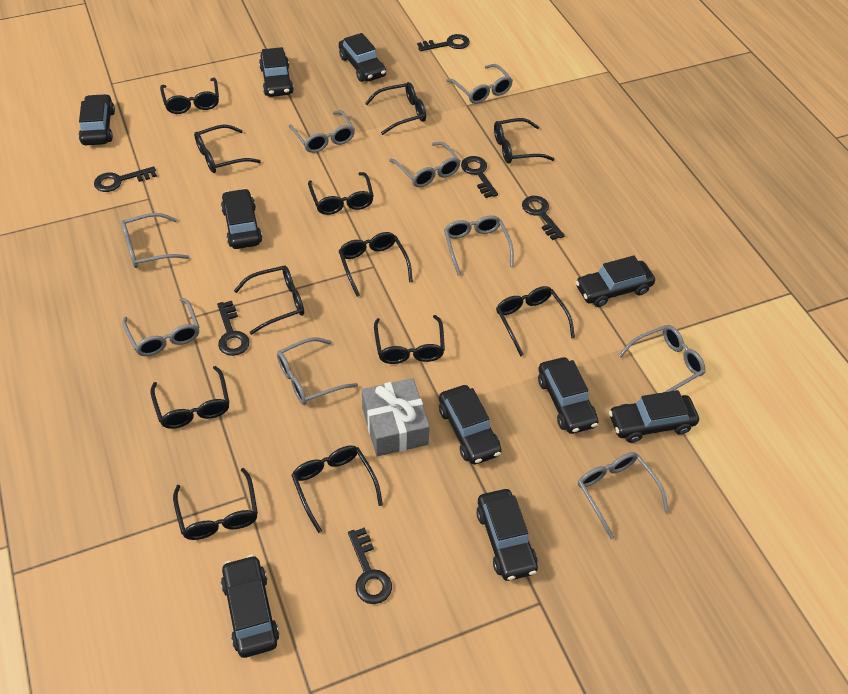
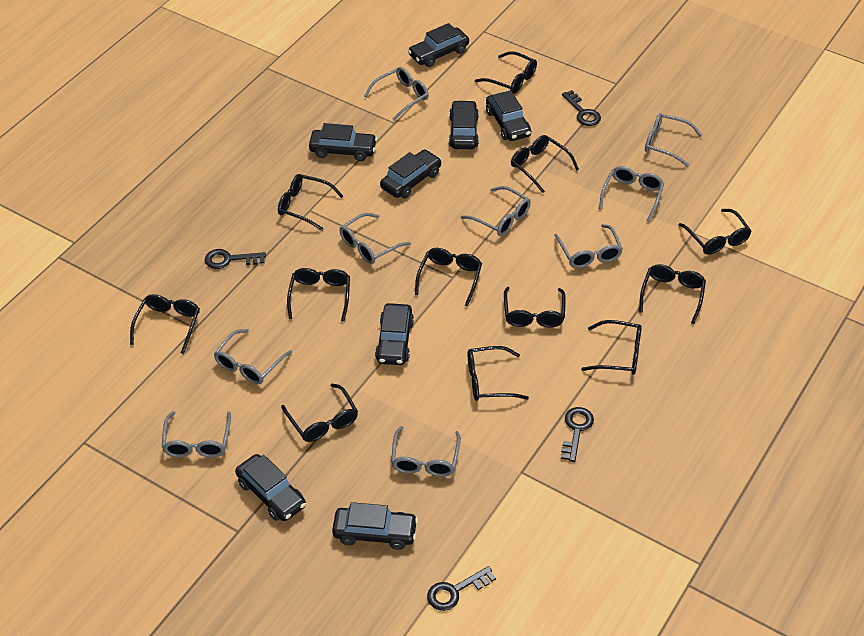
black car: [79,94,115,145] [221,188,262,249] [221,555,279,658] [259,47,294,97] [339,33,386,82] [439,385,502,465] [477,489,538,581] [538,357,598,434] [576,256,655,307] [609,390,699,443] = 10 -> [235,454,306,521] [309,123,377,161] [332,502,418,550] [375,303,414,365] [380,149,442,198] [408,23,469,67] [449,100,479,149] [486,90,531,141] = 8
black key: [94,166,157,192] [217,301,249,356] [348,527,392,604] [417,34,470,51] [461,156,498,198] [522,196,565,240] = 6 -> [205,249,266,269] [427,566,496,611] [561,407,594,462] [562,90,601,126] = 4
grey gift: [362,378,430,456] = 1 -> none = 0

